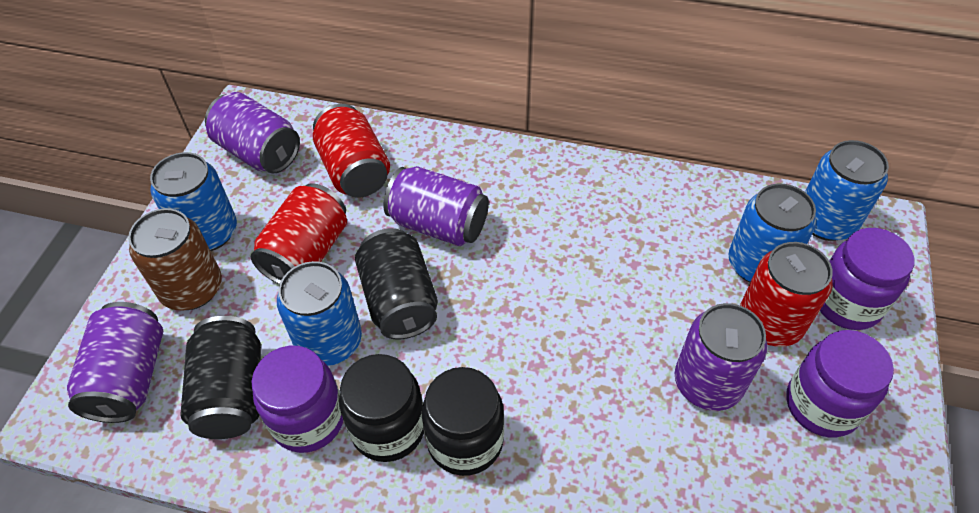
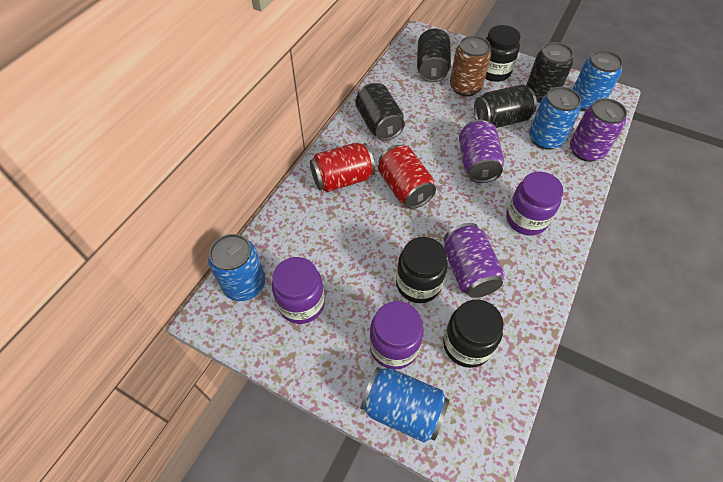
black can: [180,316,261,439] [355,228,438,340] = 2 -> [355,83,405,141] [417,28,451,82] [474,85,537,128] [526,42,574,103] = 4
black jar: [339,354,424,462] [422,367,504,476] = 2 -> [396,237,448,303] [443,299,504,368] [485,25,521,82] = 3
purple can: [67,302,164,423] [205,92,300,173] [383,166,489,246] [674,303,767,411] = 4 -> [444,223,505,298] [459,120,504,183] [570,98,627,162] = 3
red can: [251,183,347,285] [313,104,390,198] [740,242,833,347] = 3 -> [310,142,375,192] [378,145,436,209] = 2

